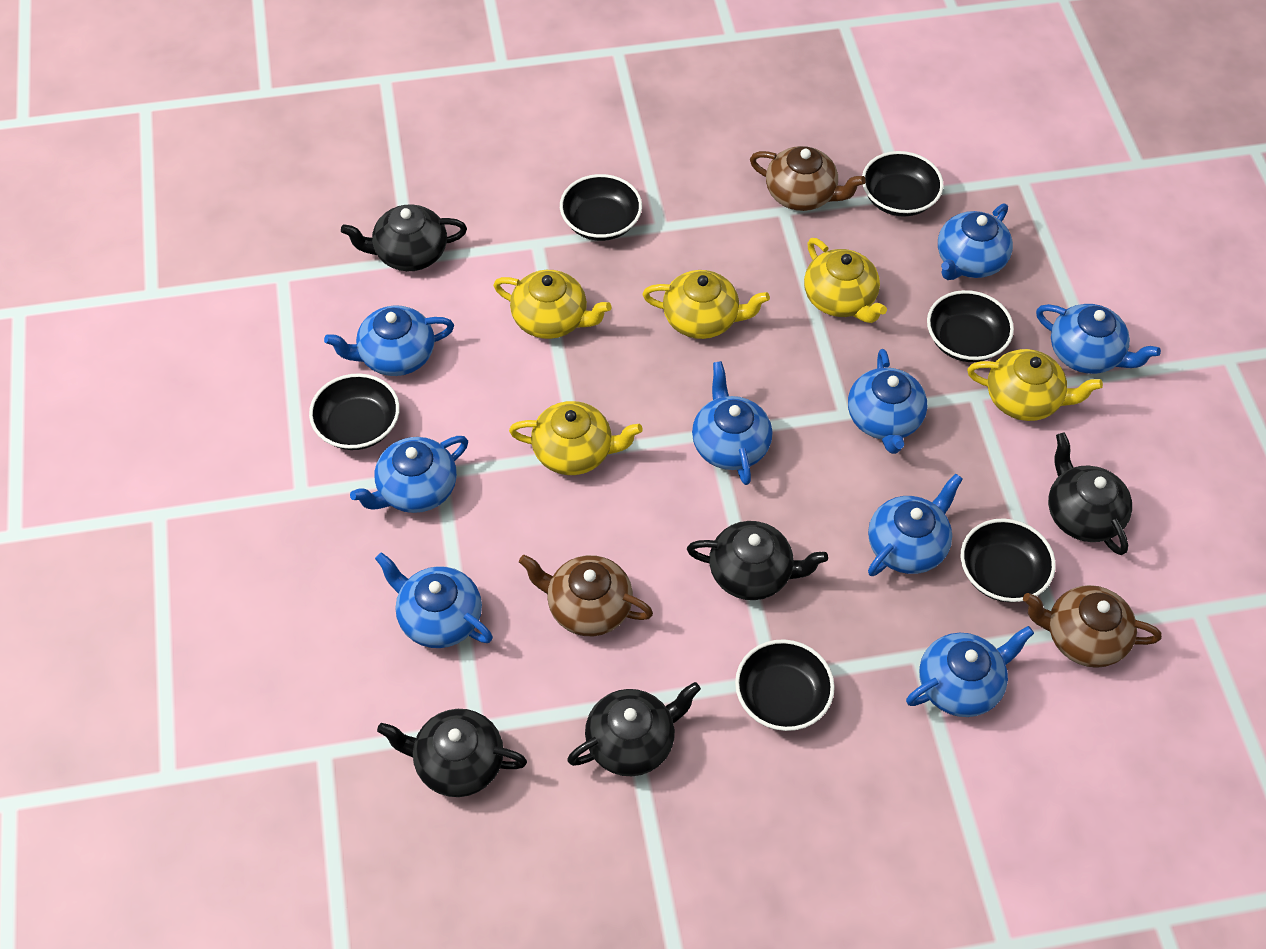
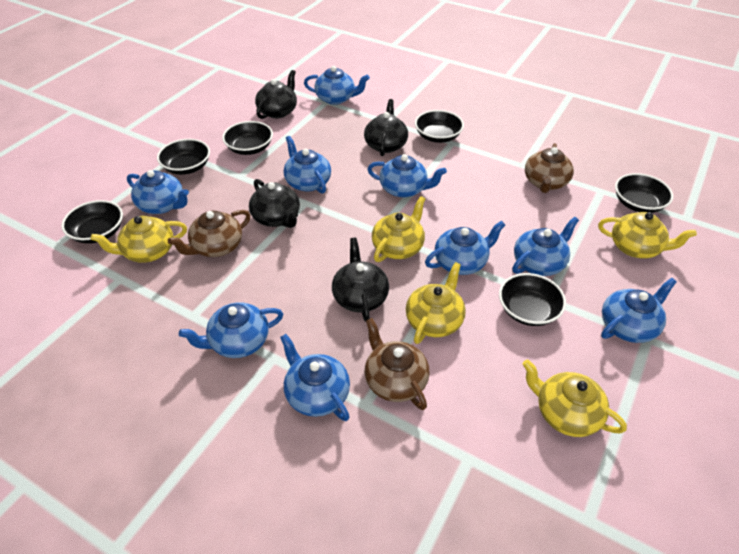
black teapot: [341,204,467,271] [377,709,527,797] [567,682,701,776] [687,521,828,600] [1048,432,1132,555] = 5 -> [249,179,300,228] [255,70,297,119] [332,238,389,322] [364,99,408,156] = 4

